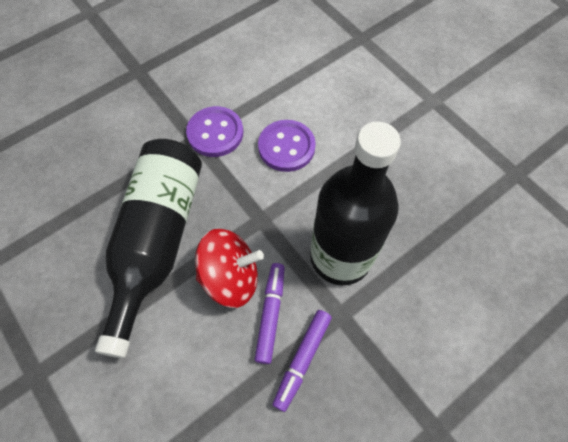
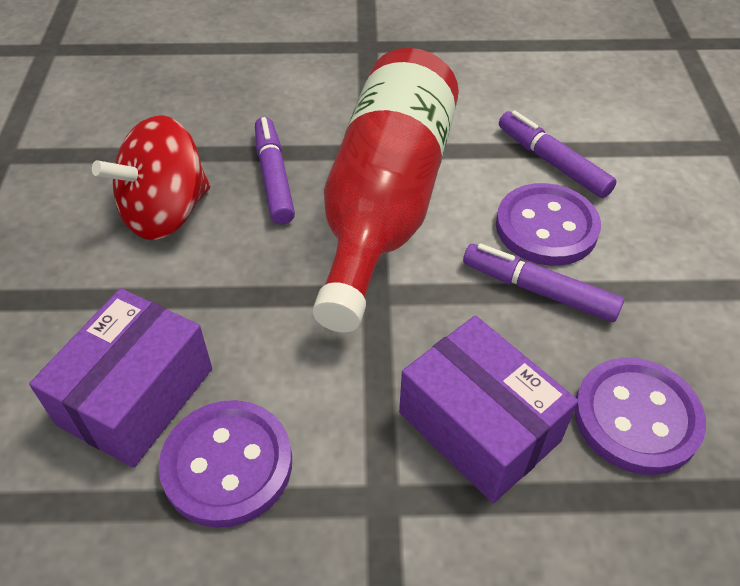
black bottle: [95,139,202,358] [310,121,401,285] = 2 -> none = 0
purple box: none = 0 -> [29,288,212,468] [399,316,578,503] = 2
purple button: [186,106,243,157] [258,120,316,172] = 2 -> [159,400,292,528] [496,183,601,266] [574,357,706,475] = 3
purple marker: [255,263,285,364] [273,310,332,412] = 2 -> [255,117,295,225] [463,244,624,322] [499,110,617,198] = 3
red bottle: none = 0 -> [313,48,459,332] = 1

